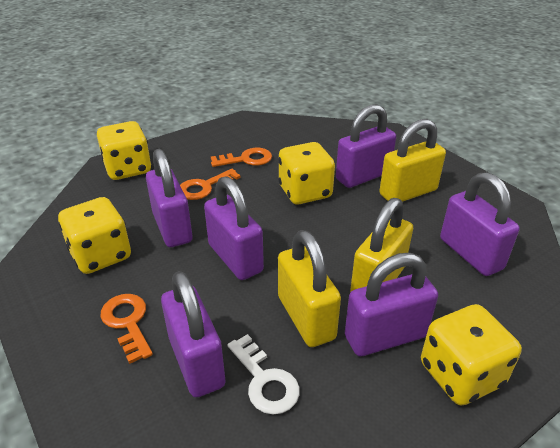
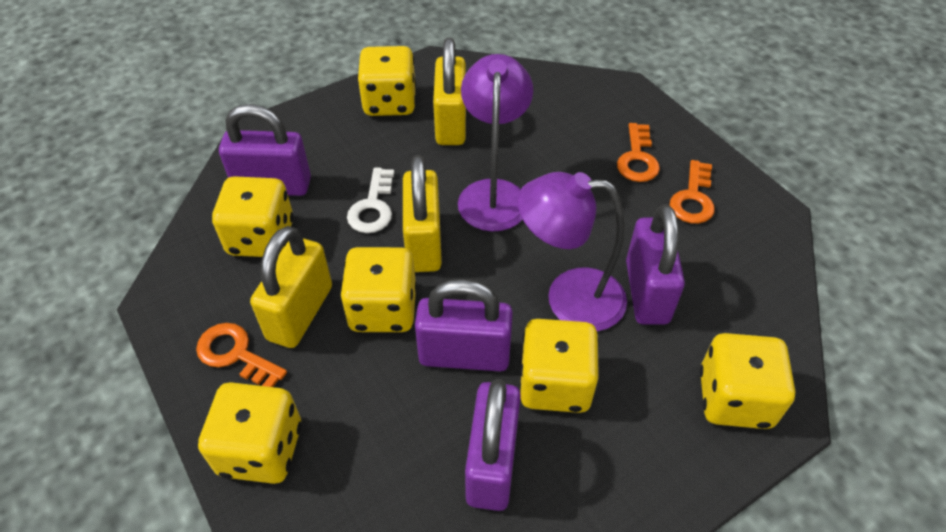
purple lamp: none = 0 -> [458,54,533,231] [517,172,627,331] = 2
purple padlock: [146,148,192,247] [161,271,226,397] [204,176,264,280] [336,104,396,188] [345,253,438,356] [440,172,520,276] = 6 -> [219,104,311,196] [415,279,513,371] [465,379,521,511] [626,204,685,325] = 4
yellow dice: [58,197,131,274] [97,121,151,180] [279,142,335,205] [421,304,522,405] = 4 -> [198,382,302,484] [212,176,294,257] [340,247,417,332] [357,46,416,116] [519,319,599,413] [699,333,795,429] = 6

